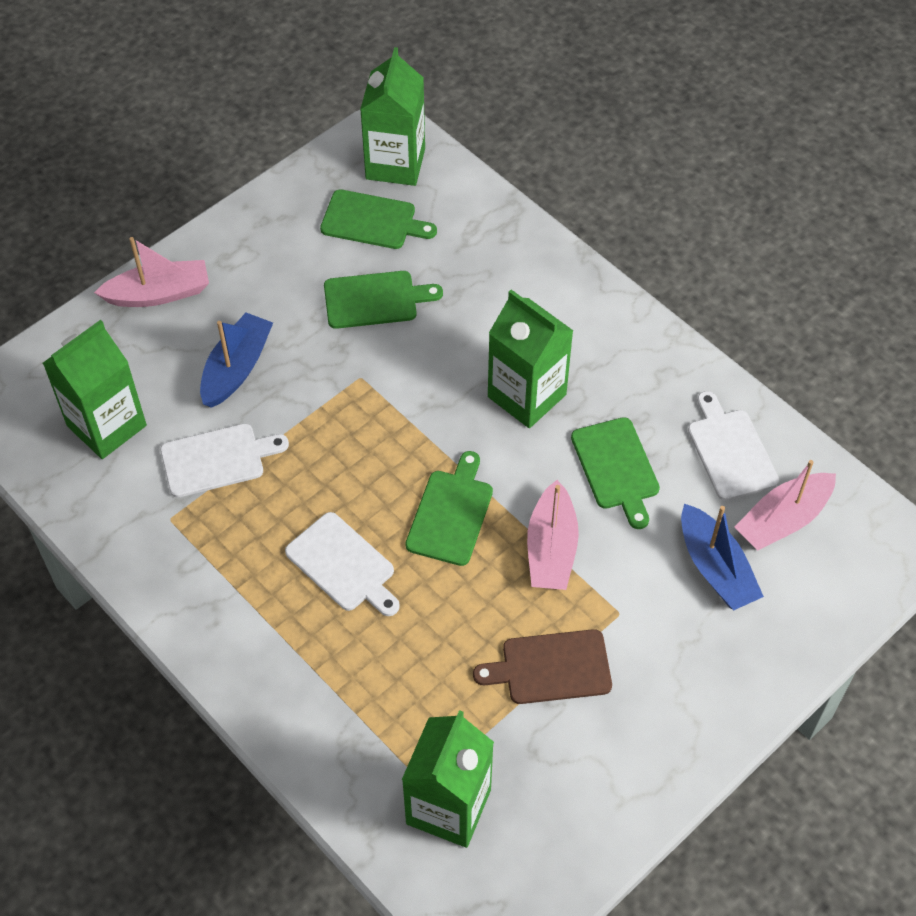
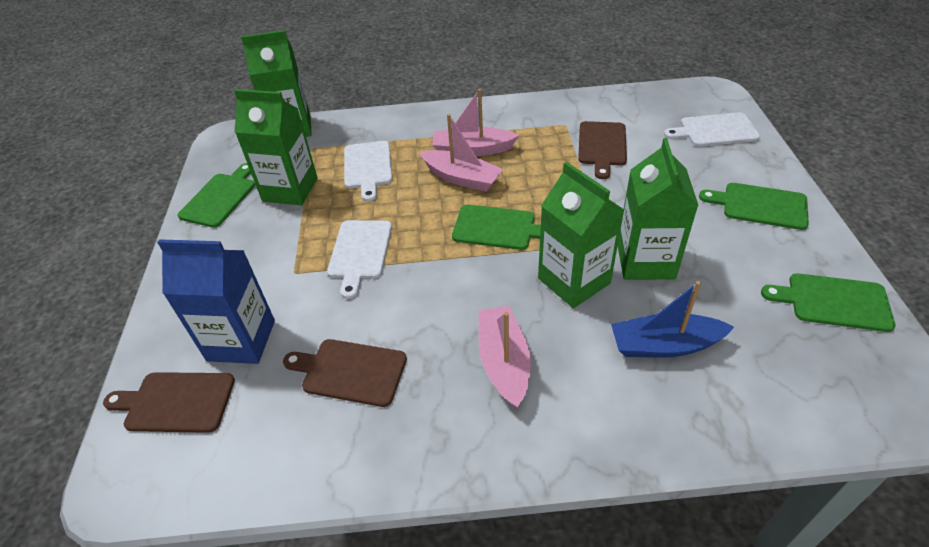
blue boat: [200,313,273,408] [681,504,764,610] = 2 -> [611,281,734,358] = 1
blue carton: none = 0 -> [157,239,275,364] = 1
brown cutting board: [473,629,612,704] = 1 -> [103,372,235,433] [283,339,407,407] [578,121,627,179] = 3

